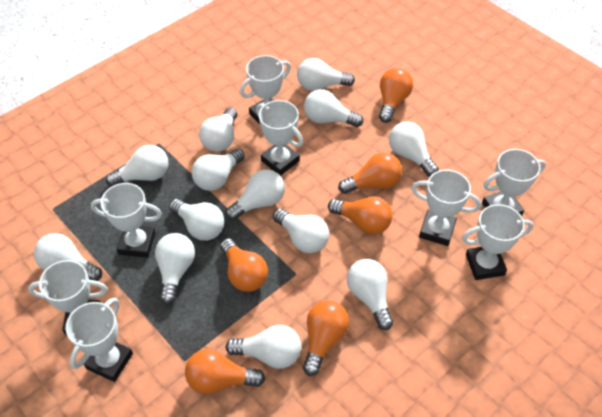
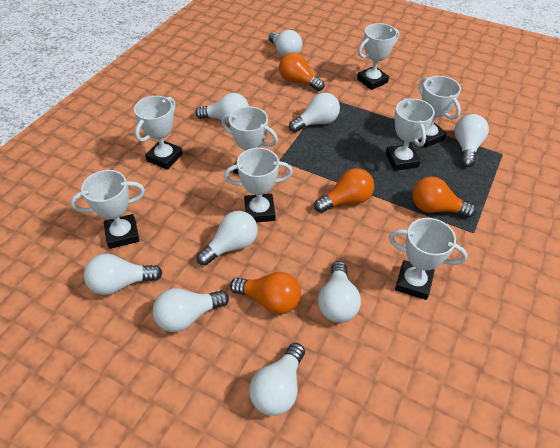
orange light bulb: [185,349,265,394] [220,238,268,292] [303,300,349,376] [328,197,392,235] [338,152,402,194] [379,68,413,123] = 6 -> [230,272,301,314] [279,52,324,91] [314,168,374,213] [412,177,476,218] = 4
white light bulb: [34,233,102,281] [106,145,168,187] [155,233,195,305] [169,199,224,241] [192,149,245,191] [199,107,237,152] [225,169,285,220] [226,325,301,369] [273,209,329,253] [297,58,355,91] [304,89,363,127] [347,259,393,330] [389,121,439,177] = 13 -> [84,254,162,295] [153,288,229,332] [195,93,249,123] [197,211,258,266] [249,343,305,416] [268,30,302,57] [289,92,340,132] [318,261,361,323] [454,114,489,167] = 9

